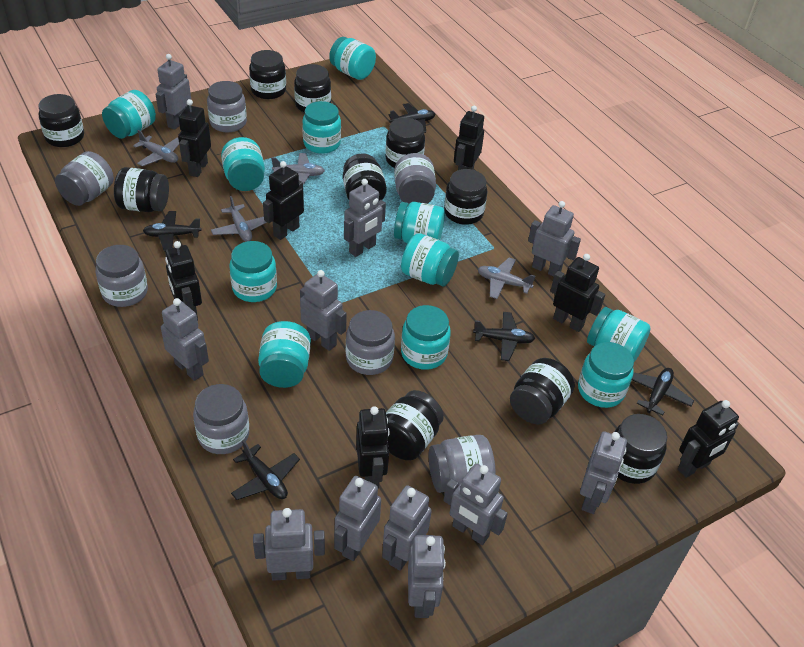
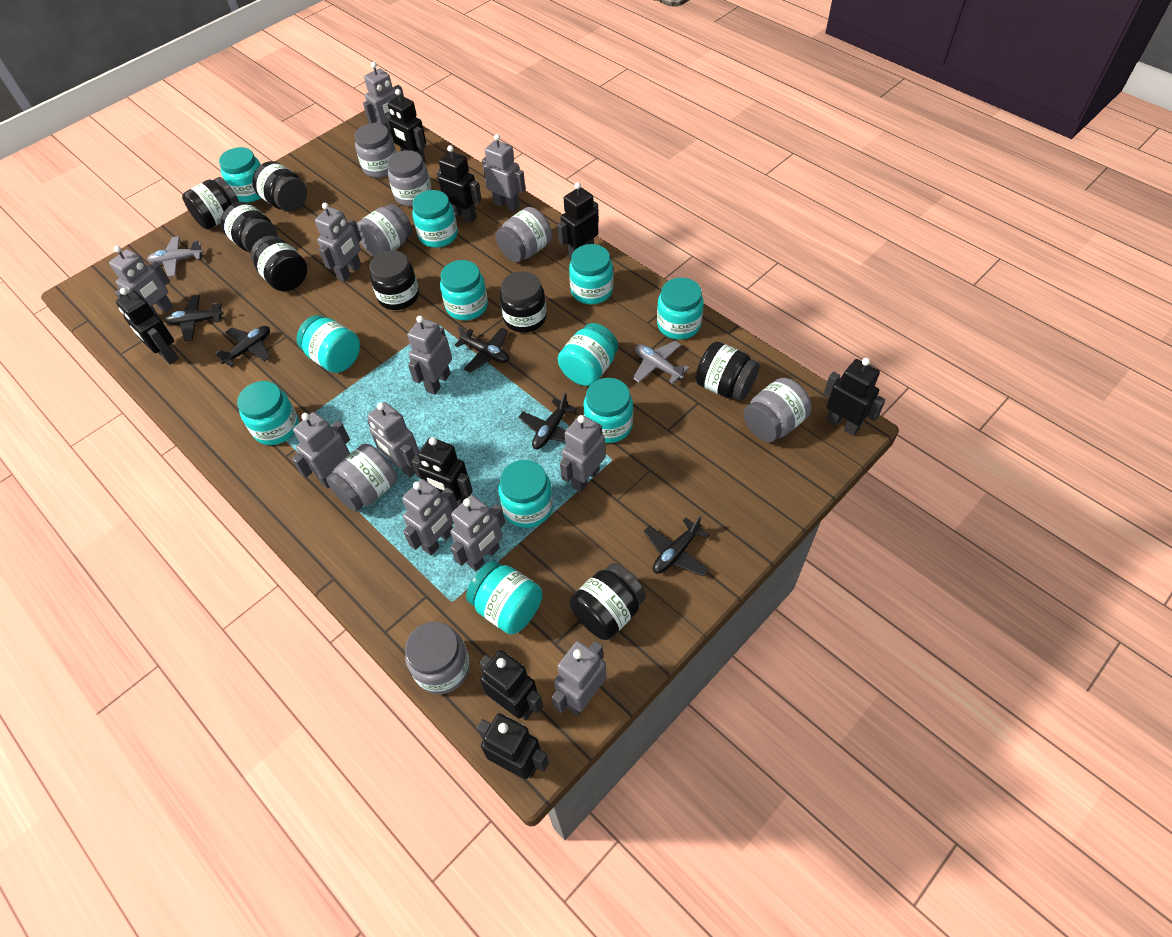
black jar: [38,94,84,147] [114,167,169,212] [249,50,286,99] [294,64,331,113] [343,153,387,200] [386,118,425,168] [386,390,444,460] [444,169,487,225] [510,358,575,425] [615,414,667,484] = 10 -> [182,177,239,229] [221,202,277,253] [251,236,307,291] [252,161,307,212] [370,250,419,310] [500,271,547,333] [570,563,646,640] [696,341,760,401] = 8
black robot: [165,241,202,320] [178,99,211,177] [263,161,304,240] [356,406,390,489] [454,106,484,170] [550,254,605,332] [678,400,739,478] = 7 -> [116,288,179,364] [386,89,426,163] [412,437,473,506] [437,145,482,223] [477,713,549,779] [479,650,543,721] [557,182,599,259] [824,358,886,436] = 8
grey plane: [133,130,179,166] [211,196,267,242] [271,153,325,185] [478,258,536,299] = 4 -> [147,236,204,277] [633,341,689,384] = 2

